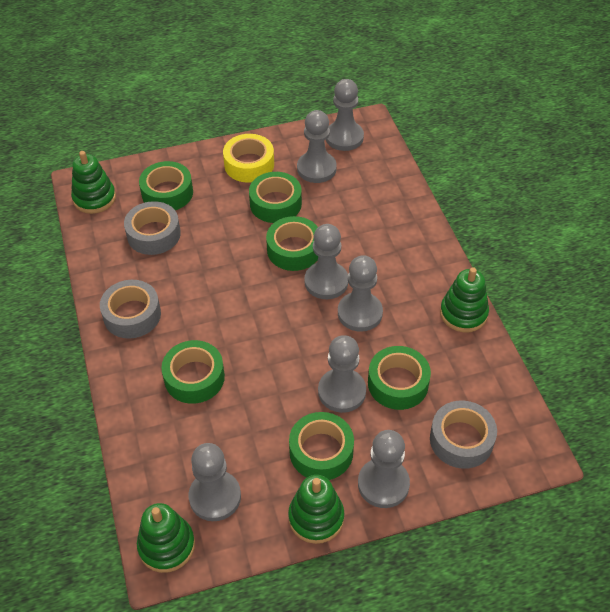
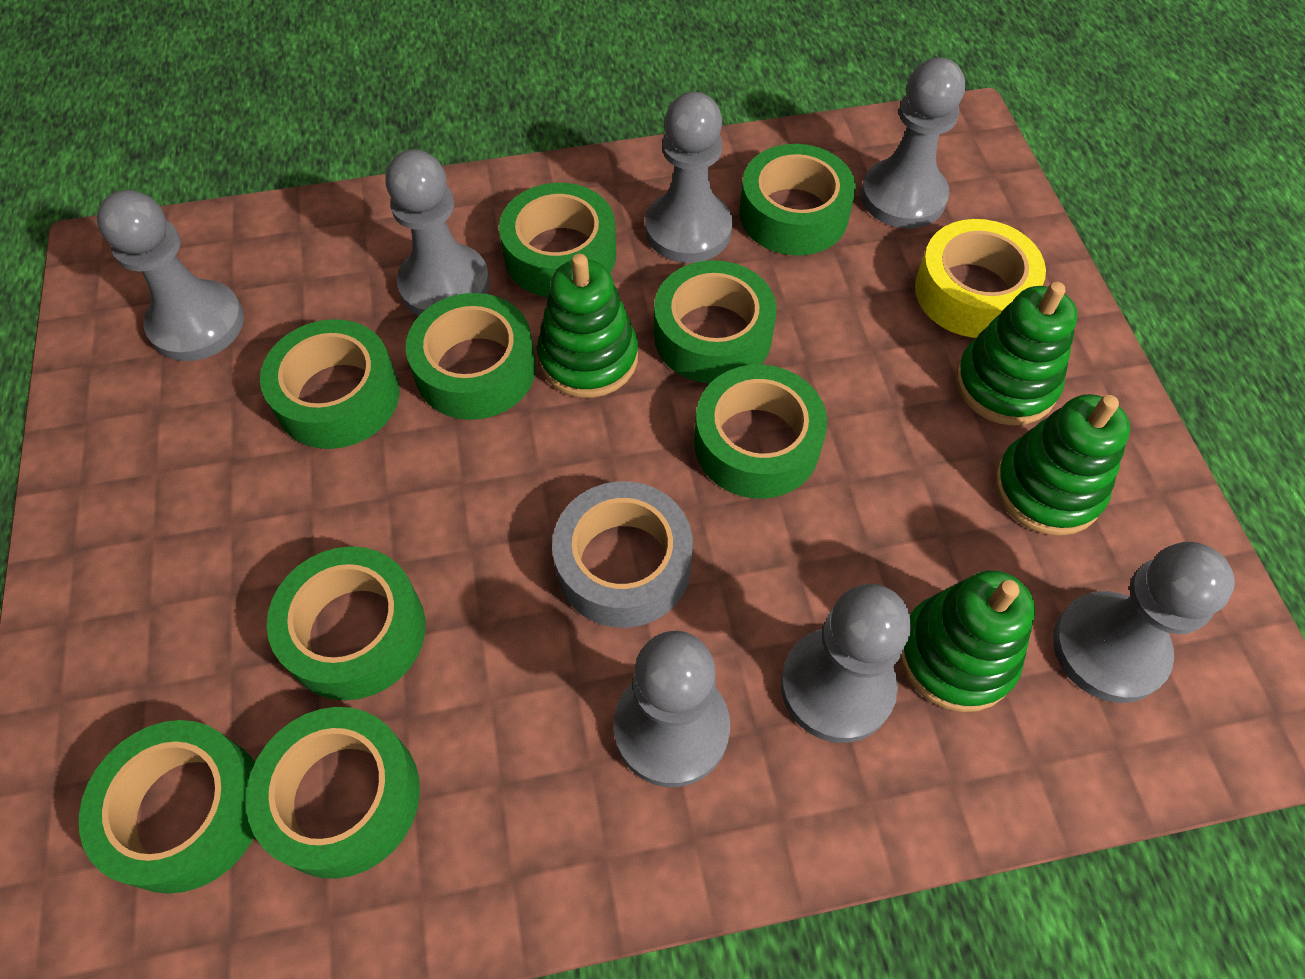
green tape: [139,161,193,210] [161,340,225,404] [249,172,302,223] [266,216,318,271] [289,412,354,480] [368,346,431,410] = 6 -> [79,720,255,894] [246,707,420,879] [260,319,399,449] [267,546,425,700] [406,293,536,420] [499,183,616,297] [654,260,777,383] [694,365,827,499] [739,144,856,255] = 9
grey tape: [100,280,161,339] [124,201,181,255] [430,400,497,469] = 3 -> [552,481,693,628] = 1

